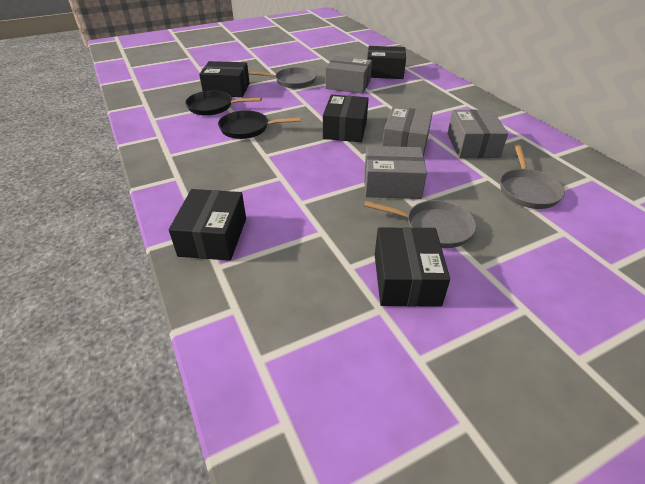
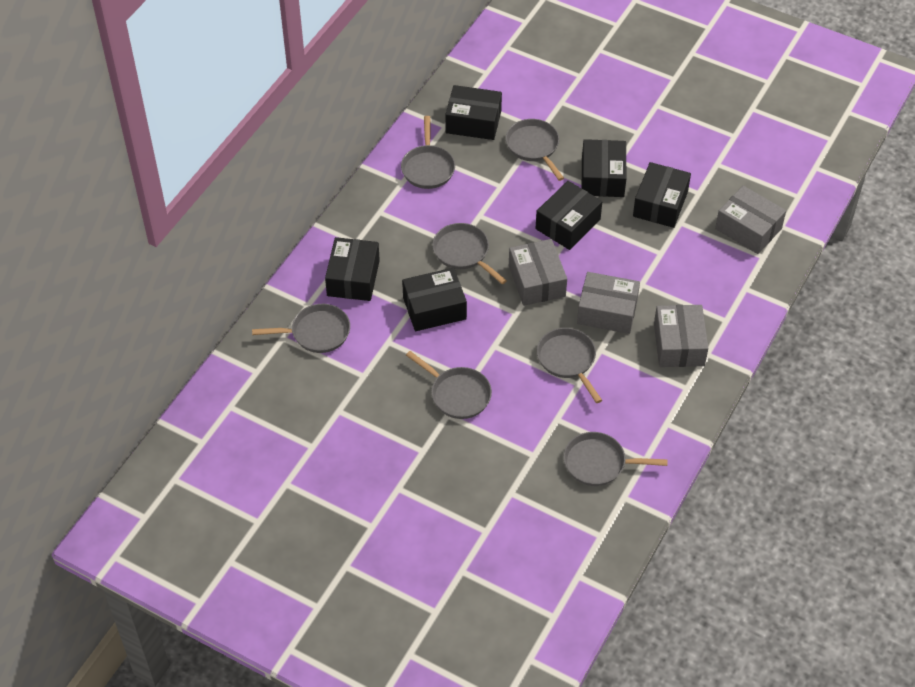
black box: [169,189,246,261] [199,61,250,97] [323,95,369,142] [367,46,406,79] [375,227,450,307] = 5 -> [325,237,380,301] [402,268,467,331] [445,85,502,140] [536,181,602,250] [582,139,627,197] [633,162,691,228] = 6
black pan: [185,91,262,116] [218,110,301,139] = 2 -> none = 0
grey pan: [248,67,317,89] [364,200,477,248] [500,144,565,209] = 3 -> [252,304,350,353] [401,116,455,189] [406,351,492,419] [432,223,507,284] [506,119,564,181] [537,328,602,403] [564,432,668,486] = 7

